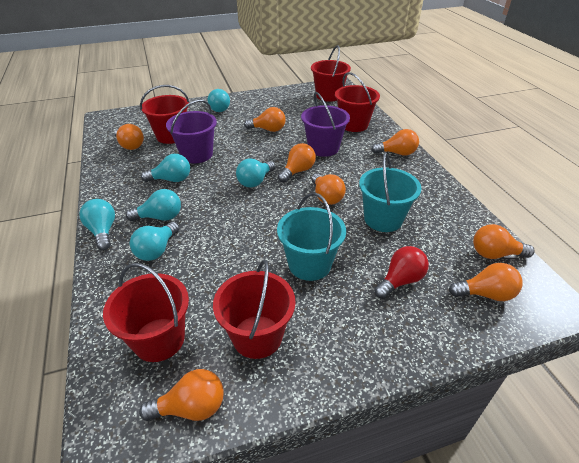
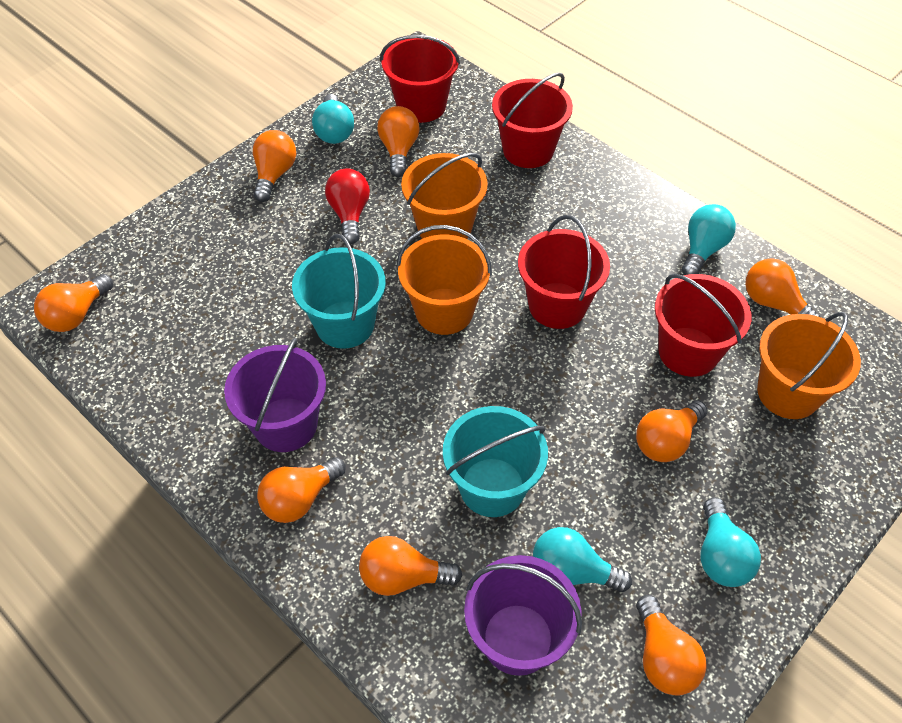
orange bucket: none = 0 -> [397,225,492,335] [401,153,488,239] [757,312,861,419] = 3
red bucket: [103,263,189,362] [140,85,189,144] [213,260,296,359] [311,45,351,102] [335,72,380,132] = 5 -> [380,35,460,123] [492,72,573,168] [518,215,610,329] [655,274,752,377] = 4
turquoise light bulb: [79,199,115,250] [126,189,181,221] [130,222,179,261] [141,154,190,182] [207,89,230,112] [236,159,275,188] = 6 -> [312,94,354,144] [533,527,632,592] [682,204,736,275] [701,497,761,587] = 4

